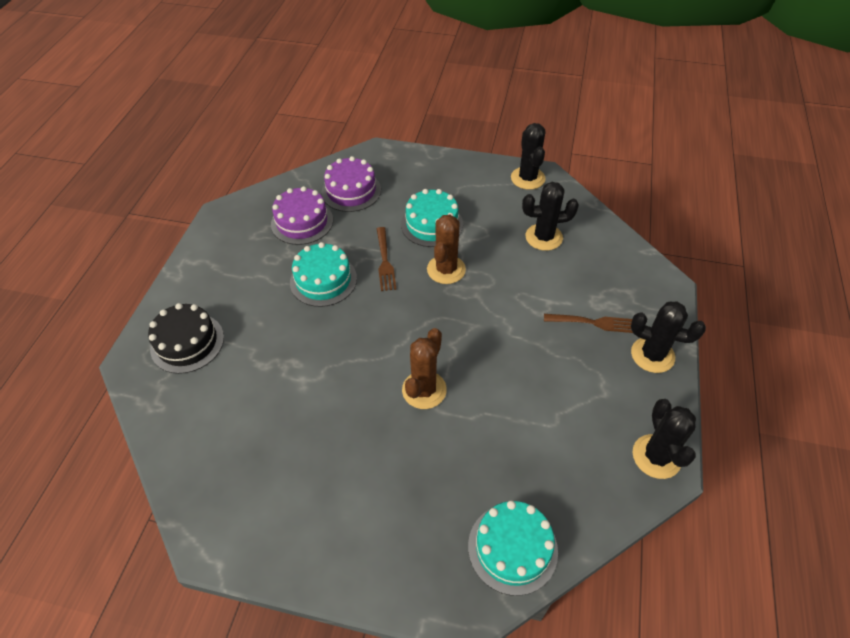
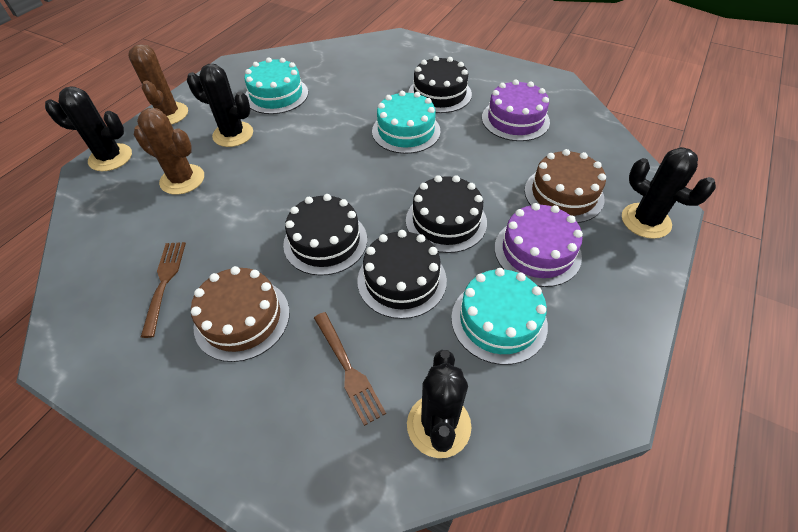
black cake: [148,303,224,374] = 1 -> [283,194,367,276] [357,230,447,319] [406,175,487,253] [408,56,472,113] = 4
brown cake: none = 0 -> [191,266,290,362] [524,149,606,223] = 2

